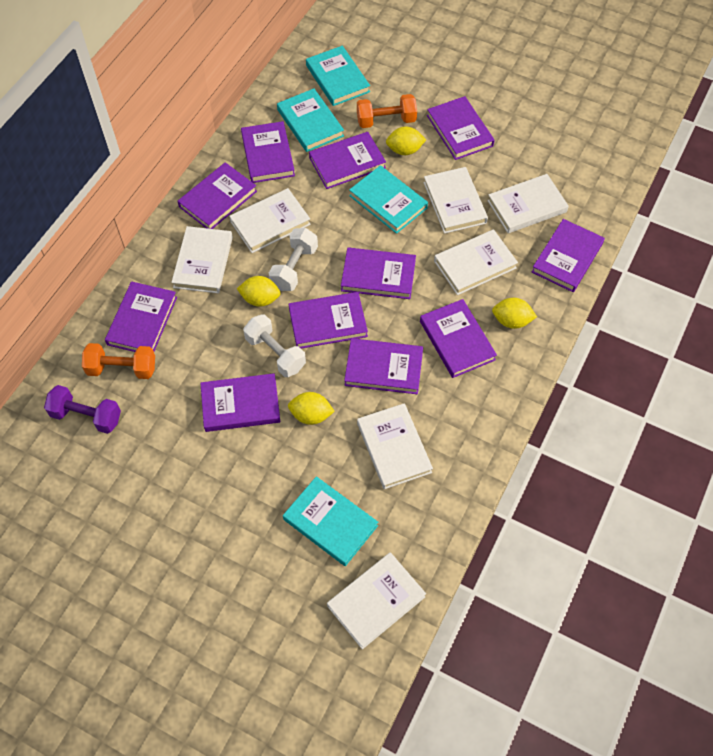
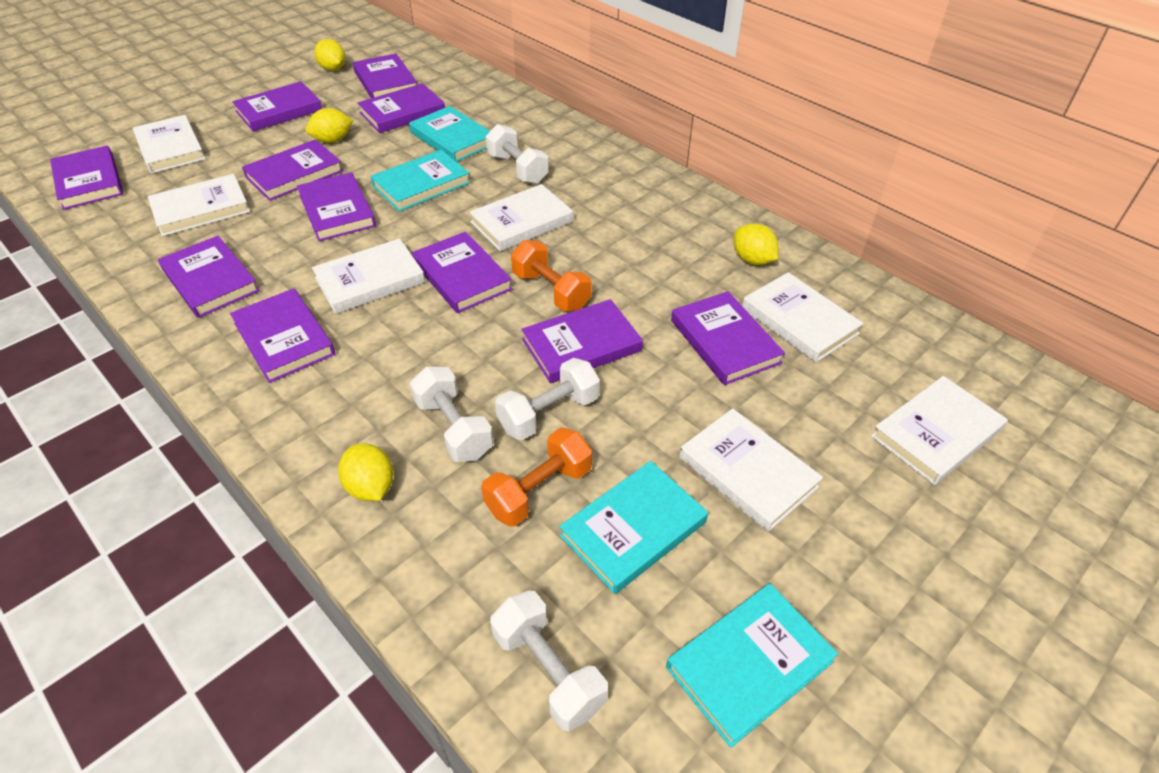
purple dumbbell: [44,385,121,434] = 1 -> none = 0
white dumbbell: [243,314,306,377] [269,228,318,291] = 2 -> [410,367,493,462] [486,124,548,184] [490,590,608,732] [495,358,600,440] = 4

